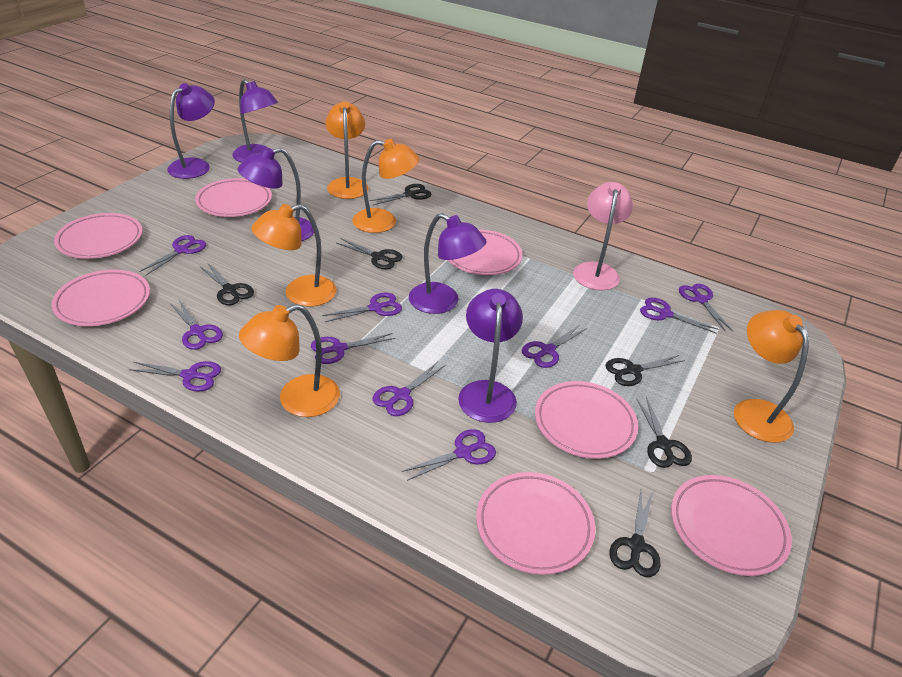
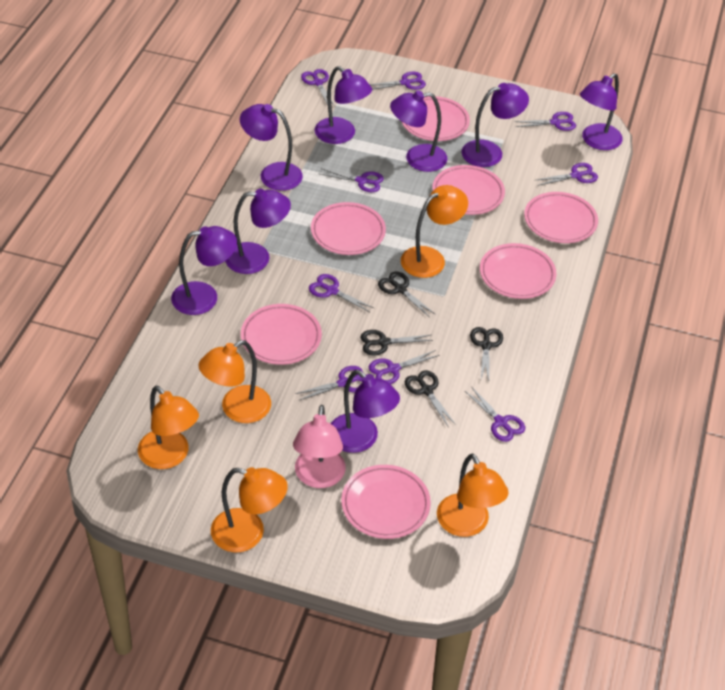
black scissors: [200,263,254,305] [337,238,403,269] [370,184,431,205] [606,355,685,386] [609,490,660,577] [637,397,692,468] = 6 -> [360,330,433,355] [378,271,436,317] [405,370,456,426] [470,327,503,381] = 4
purple lamp: [167,83,215,179] [232,79,278,163] [237,147,314,241] [409,213,486,314] [458,289,523,423] = 5 -> [171,226,237,315] [225,189,291,274] [240,104,303,191] [315,66,372,144] [331,370,400,453] [390,90,447,172] [462,83,529,167] [580,73,623,150] = 8
purple scissors: [129,361,221,392] [139,235,206,275] [170,300,223,350] [311,333,395,364] [322,293,402,322] [372,362,445,416] [402,429,496,481] [522,325,587,368] [640,298,719,334] [679,284,733,331] = 10 -> [296,366,363,400] [301,69,335,106] [309,274,374,312] [320,168,384,192] [369,72,426,90] [369,350,439,384] [465,386,525,442] [514,112,576,131] [536,163,598,186] = 9

